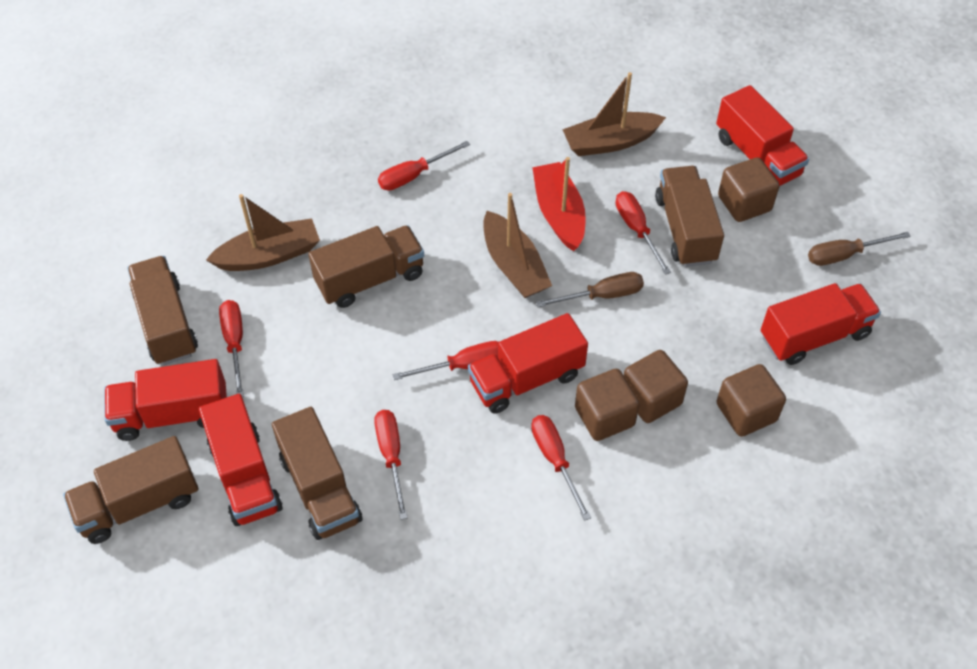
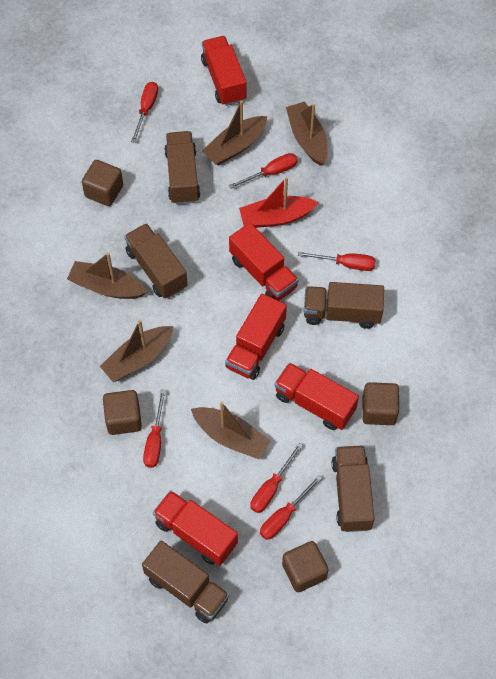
brown boat: [206,194,320,271] [483,193,552,298] [563,72,666,156] = 3 -> [67,253,147,299] [100,319,174,382] [191,402,270,459] [202,100,267,165] [286,101,328,166] = 5
brown screwdriver: [536,272,644,307] [808,232,911,266] = 2 -> none = 0

